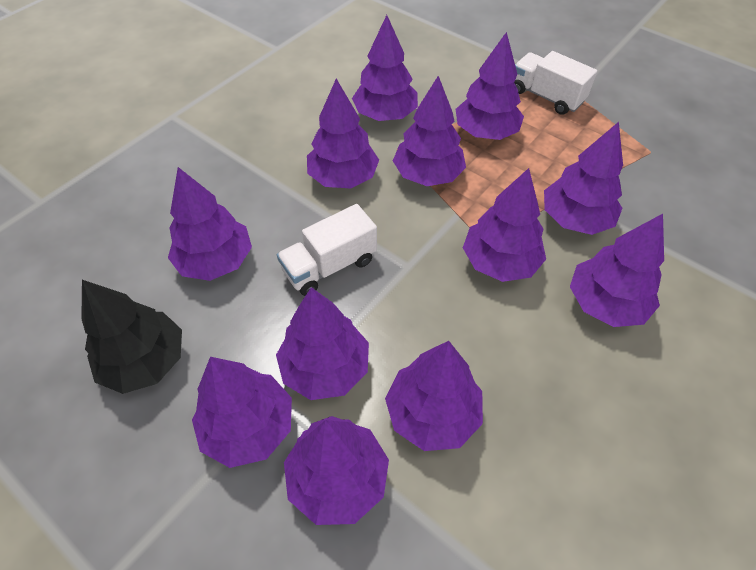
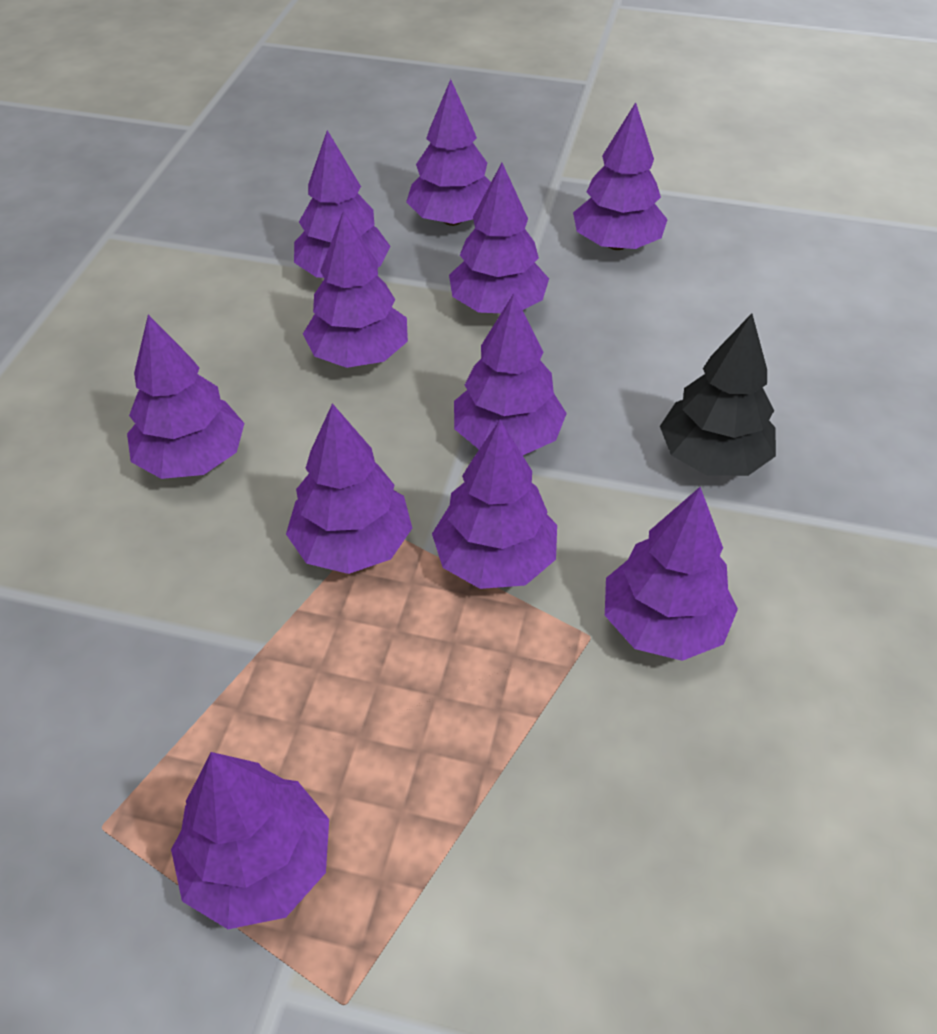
purple tree: [168,167,252,281] [192,357,292,468] [276,287,369,400] [284,416,389,525] [307,79,379,188] [352,15,418,121] [385,341,483,451] [393,76,466,186] [456,32,524,140] [463,168,546,282] [544,122,623,235] [570,214,664,327] = 12 -> [127,315,244,479] [171,752,329,929] [286,403,412,574] [294,130,390,278] [303,210,408,368] [406,79,491,226] [432,420,557,589] [449,163,549,313] [454,293,567,455] [573,102,668,250] [605,487,738,661] = 11
white truck: [277,204,377,296] [514,51,597,115] = 2 -> none = 0

